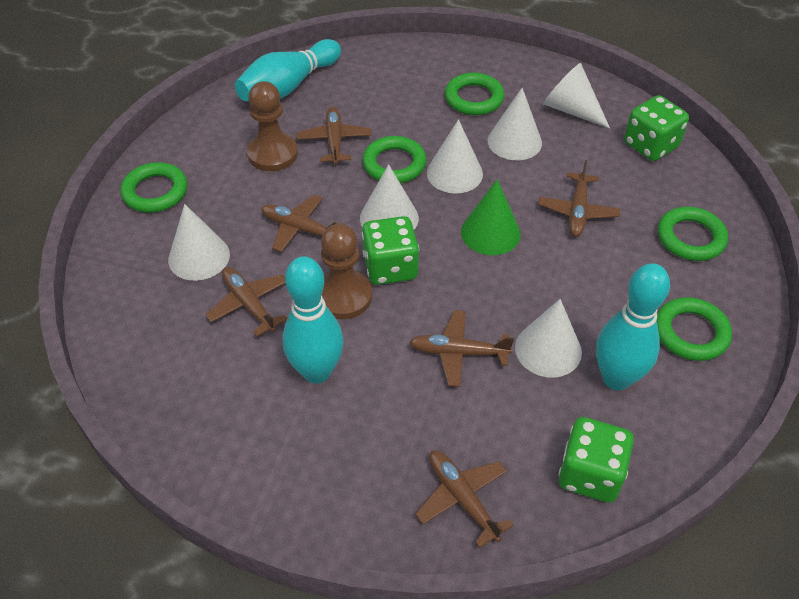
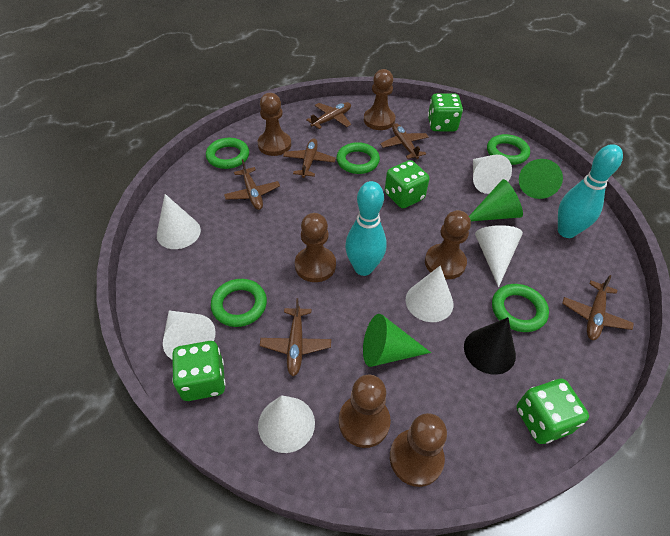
black cone: none = 0 -> [464,317,516,375] = 1
brown pawn: [247,81,298,171] [321,224,372,319] = 2 -> [258,93,291,156] [295,213,336,282] [339,375,391,448] [364,69,396,130] [390,413,447,487] [425,210,471,279] = 6
green cone: [461,179,521,255] = 1 -> [363,314,431,367] [469,179,523,221] [519,159,563,199] = 3
green dice: [362,216,419,285] [558,417,634,503] [624,95,689,161] = 3 -> [172,341,226,401] [385,160,429,208] [428,93,463,131] [516,379,589,444] = 4
turquoise bowling pin: [235,39,341,101] [282,256,344,384] [596,263,670,390] = 3 -> [345,181,386,276] [558,144,623,238] = 2

